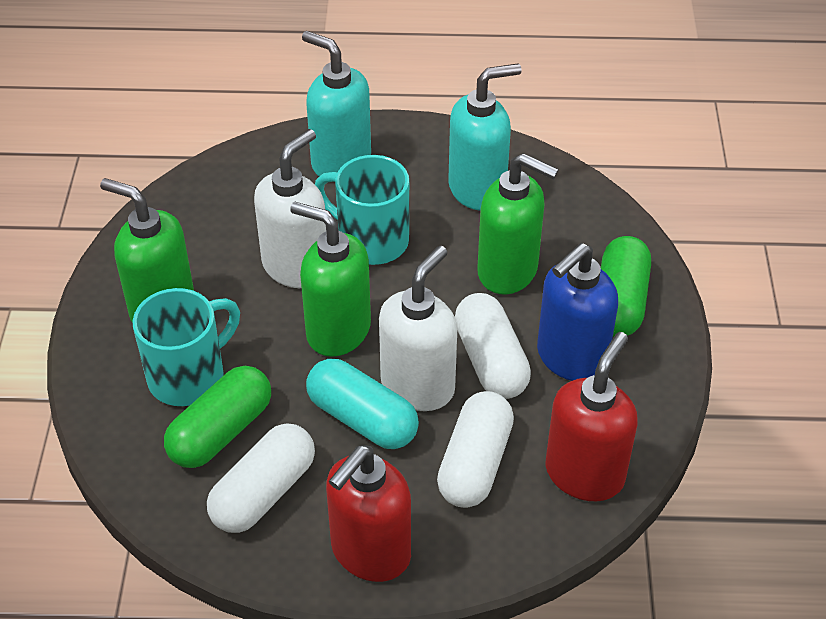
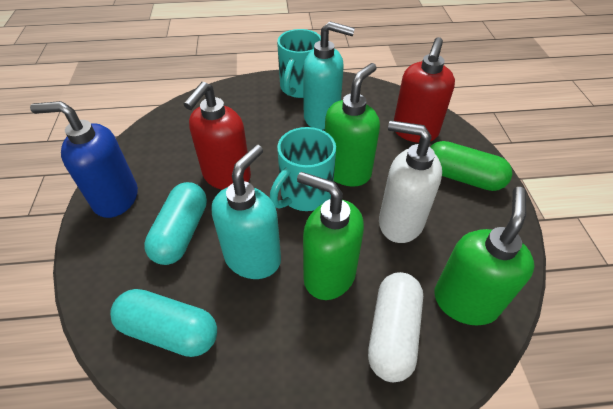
green capsule: [164,366,271,468] [601,236,651,337] = 2 -> [430,141,512,191] = 1
turquoise capsule: [306,359,419,449] = 1 -> [110,289,217,357] [144,182,207,265] = 2
white capsule: [207,423,315,533] [437,391,514,508] [455,293,531,399] = 3 -> [368,272,423,382] = 1
white soap dispenser: [254,129,326,288] [379,246,457,411] = 2 -> [379,120,442,243] = 1

